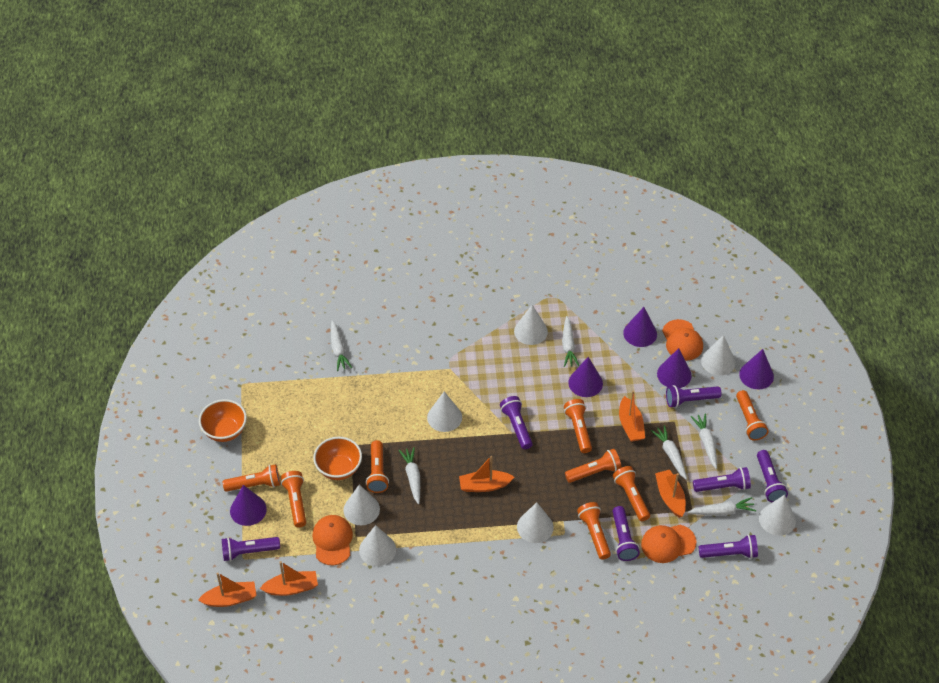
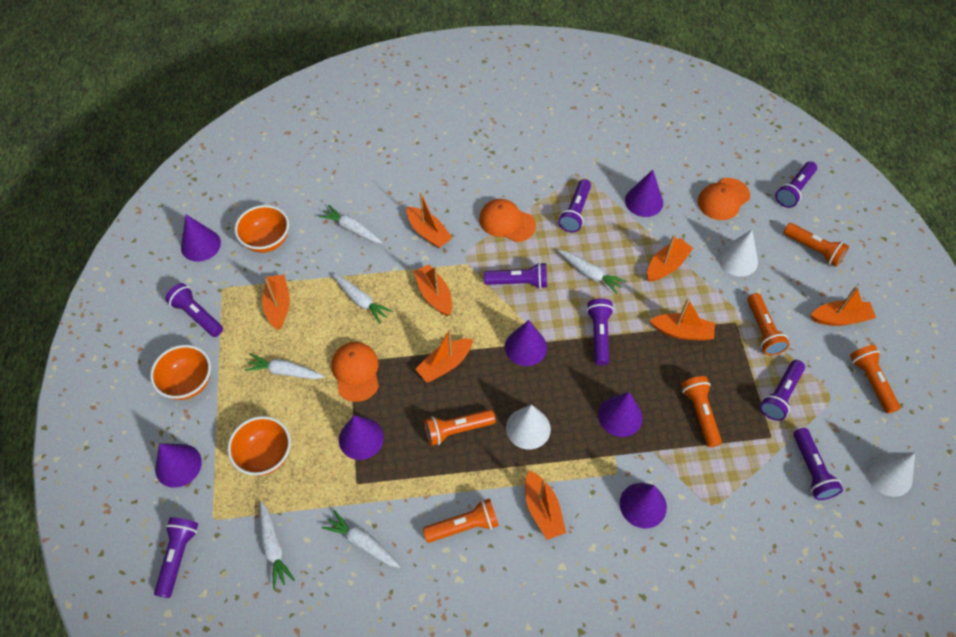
orange boat: [198,573,257,607] [259,561,318,596] [459,456,514,492] [619,390,645,442] [655,470,686,518] = 5 -> [262,275,290,330] [406,193,453,248] [413,265,452,316] [415,329,473,383] [525,471,566,540] [647,235,693,282] [650,298,715,341] [811,286,876,326] = 8
orange bowl: [199,399,247,442] [313,437,362,480] = 2 -> [150,345,211,400] [228,416,291,476] [235,205,289,253] = 3
orange flashlight: [223,464,280,492] [281,471,306,528] [366,440,389,493] [564,399,592,453] [565,449,622,483] [577,502,611,560] [613,466,650,521] [736,390,769,441] = 8 -> [423,498,499,543] [424,409,496,446] [681,376,722,447] [747,293,790,356] [783,223,849,267] [850,345,901,414] = 6
purple cone: [230,485,267,526] [568,357,603,397] [623,307,657,347] [657,348,692,388] [739,349,774,390] = 5 -> [155,443,202,488] [181,215,221,262] [339,415,384,460] [505,320,547,366] [598,392,643,437] [620,483,667,528] [625,170,663,217] = 7
purple flashlight: [222,537,280,561] [500,396,533,449] [613,506,640,561] [666,385,722,408] [693,467,751,492] [699,535,758,559] [757,450,788,502] = 7 -> [154,517,198,598] [165,283,223,337] [484,262,547,289] [558,179,591,232] [587,298,614,365] [760,360,805,421] [775,161,817,208] [793,428,843,500] = 8
white cone: [343,485,380,525] [359,525,396,566] [427,391,462,432] [514,305,548,345] [517,502,554,543] [701,335,735,376] [759,495,796,536] = 7 -> [506,404,551,449] [718,230,758,277] [865,453,915,497] = 3

